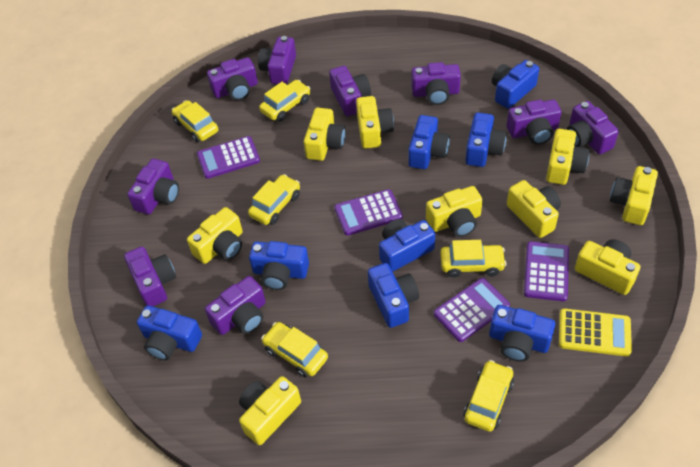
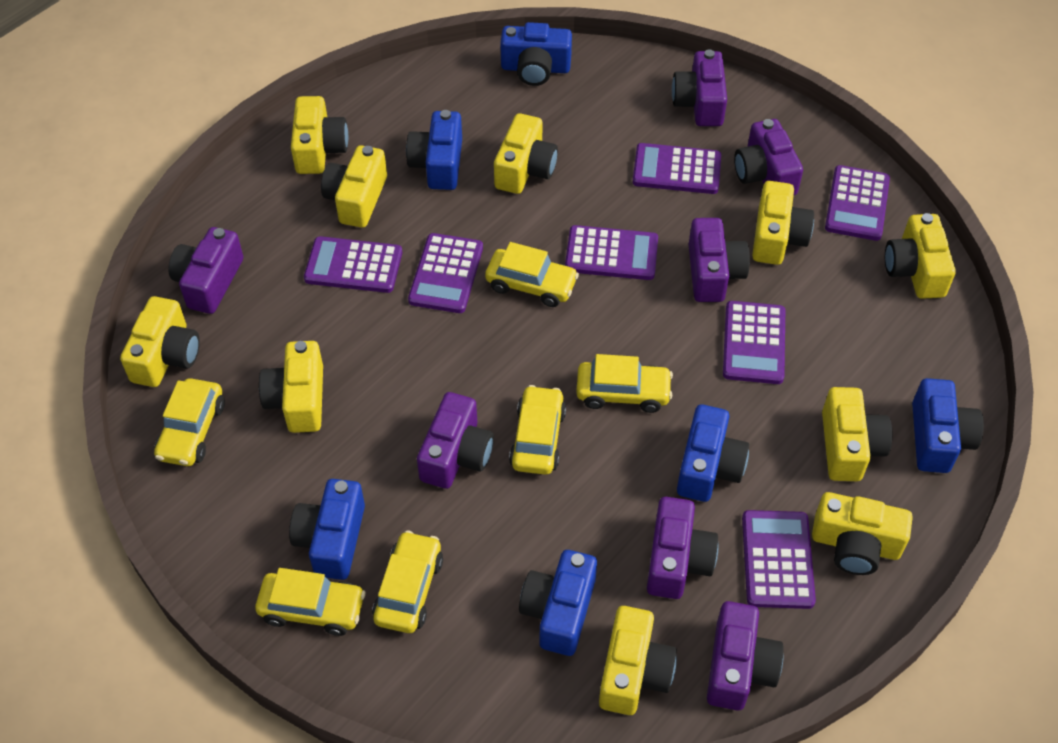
blue camera: [137,306,202,361] [249,241,309,290] [368,263,419,328] [379,219,435,272] [408,115,450,169] [465,112,506,167] [489,305,555,362] [492,60,539,109] = 8 -> [289,479,365,580] [406,110,462,190] [500,22,572,86] [519,550,597,656] [677,404,749,502] [912,378,984,473] = 6
purple calculator: [197,136,260,179] [334,189,403,236] [434,278,510,342] [524,241,569,301] = 4 -> [304,236,402,293] [408,233,483,313] [565,225,658,280] [633,143,721,194] [723,301,785,384] [742,510,816,609] [825,165,890,241] = 7
purple camera: [124,246,176,306] [127,159,179,215] [205,276,266,335] [207,57,258,101] [258,36,296,84] [329,66,371,116] [412,62,461,105] [507,99,561,145] [566,101,619,154] = 9 -> [168,227,243,314] [417,392,494,489] [647,497,718,599] [672,49,727,126] [688,218,750,302] [707,601,784,710] [734,119,803,195] = 7
yellow calculator: [559,308,632,357] = 1 -> none = 0
yellow camera: [187,207,243,264] [239,376,301,445] [304,108,346,161] [356,96,394,149] [426,186,483,237] [507,180,561,238] [546,129,589,185] [575,239,641,295] [610,166,658,225] = 9 -> [120,296,200,387] [259,341,323,433] [291,96,348,174] [321,145,387,228] [494,113,558,194] [599,606,677,715] [752,181,814,265] [812,492,913,575] [822,387,892,481] [885,213,956,299] = 10

